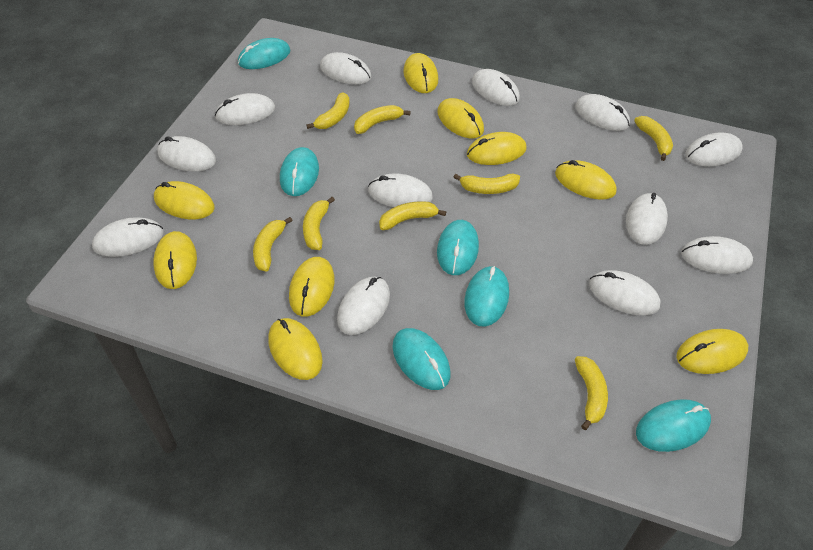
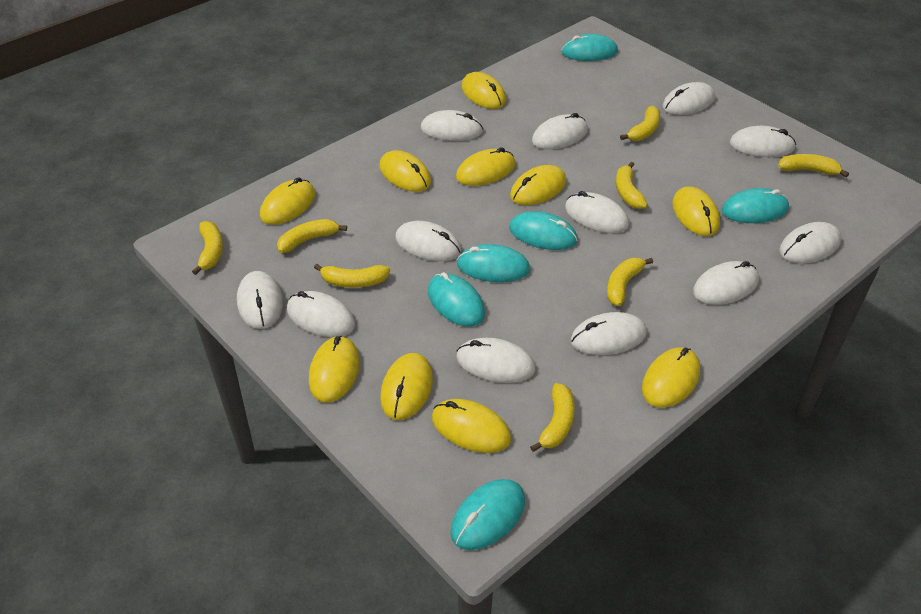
yellow mouse: [153,231,197,289] [154,181,215,219] [268,318,322,380] [289,257,334,317] [403,53,438,93] [437,98,484,138] [467,132,527,165] [555,160,617,200] [676,329,748,374] = 9 -> [260,177,315,225] [309,336,360,402] [380,150,431,192] [380,353,433,420] [432,399,511,453] [456,147,515,186] [462,72,506,109] [510,165,566,205] [642,347,700,408] [672,187,720,236] = 10

